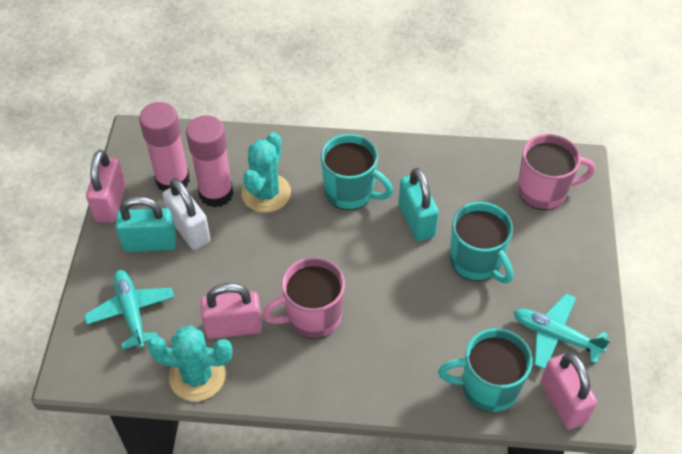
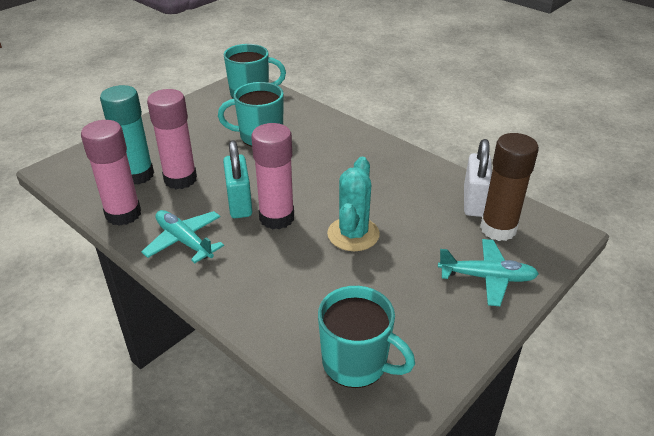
brown glue stick: none = 0 -> [480,133,539,241] = 1
pink glue stick: [139,102,190,192] [186,115,233,207] = 2 -> [81,120,141,226] [147,89,197,189] [251,123,294,229] = 3
pink mug: [262,257,345,339] [517,134,595,210] = 2 -> none = 0
pink padlock: [86,150,126,223] [200,283,262,339] [541,353,597,430] = 3 -> none = 0
turquoise cactus: [148,326,233,401] [241,132,291,213] = 2 -> [327,157,380,251] = 1
turquoise glue stick: none = 0 -> [100,85,154,185] = 1
turquoise padlock: [115,196,177,252] [398,168,439,241] = 2 -> [223,140,252,218] = 1

